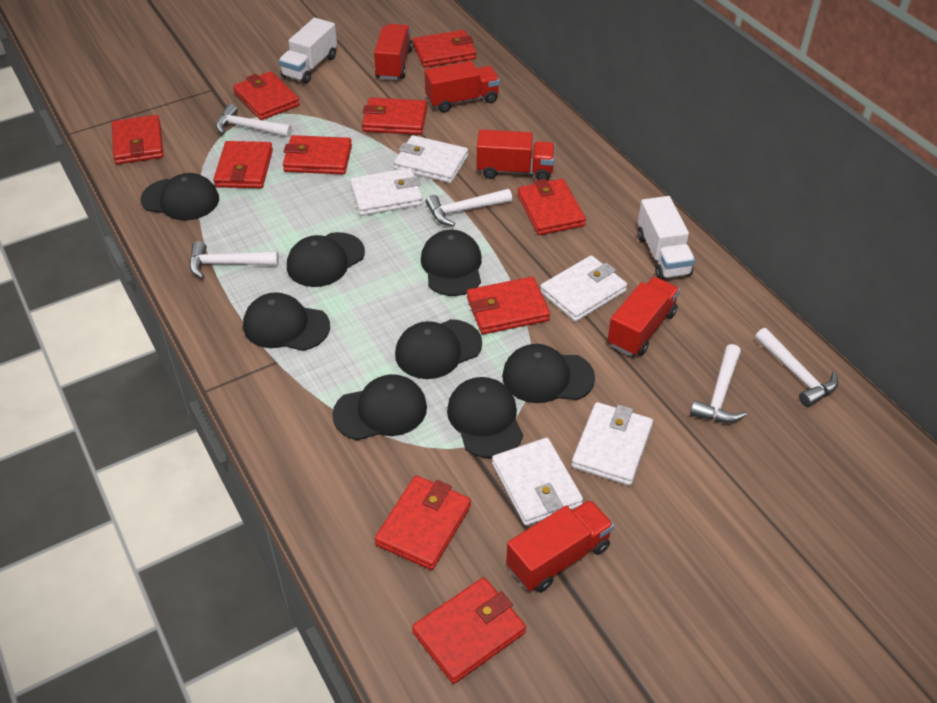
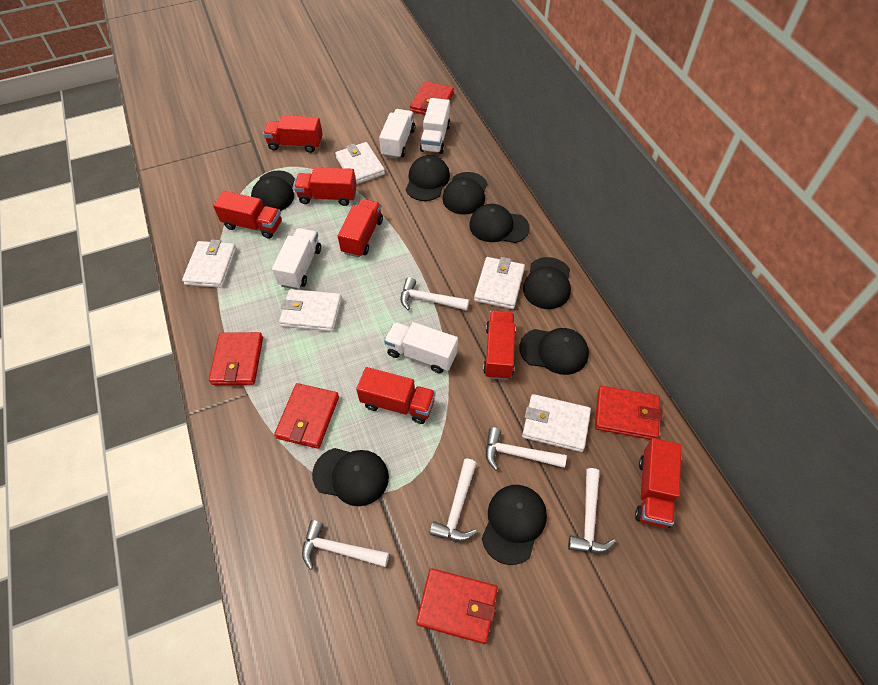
red truck: [374,24,413,80] [424,61,500,112] [477,130,555,180] [506,500,614,592] [608,277,680,356] = 5 -> [213,191,282,239] [263,115,323,153] [294,167,357,206] [338,199,383,257] [356,367,435,424] [483,311,516,380] [635,438,682,528] = 7
red wallet: [112,115,164,164] [213,141,273,188] [233,71,300,120] [283,135,352,174] [362,97,427,135] [375,476,471,570] [412,577,526,684] [413,30,476,68] [467,277,550,334] [517,179,586,235] = 10 -> [209,332,263,385] [274,383,339,449] [410,81,454,115] [416,568,498,644] [595,386,662,440] = 5
white truck: [279,18,337,84] [637,196,695,280] = 2 -> [272,228,321,290] [379,109,415,159] [384,322,458,373] [420,98,450,154] = 4

